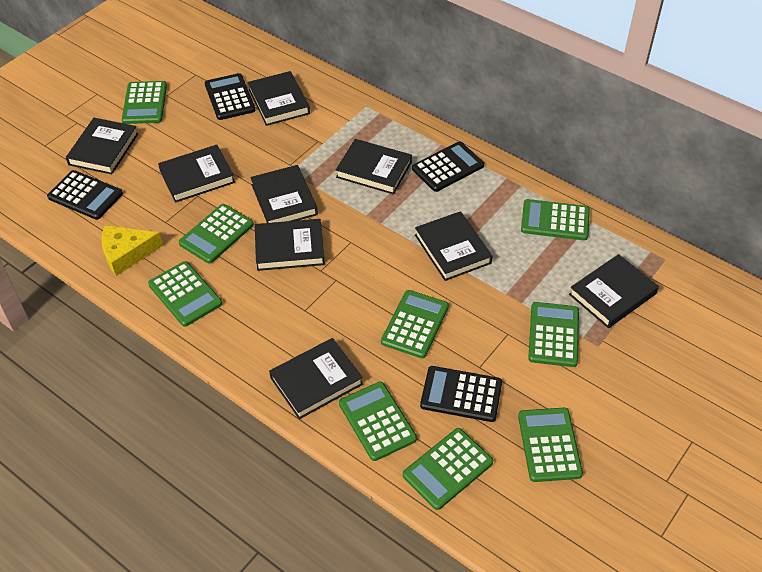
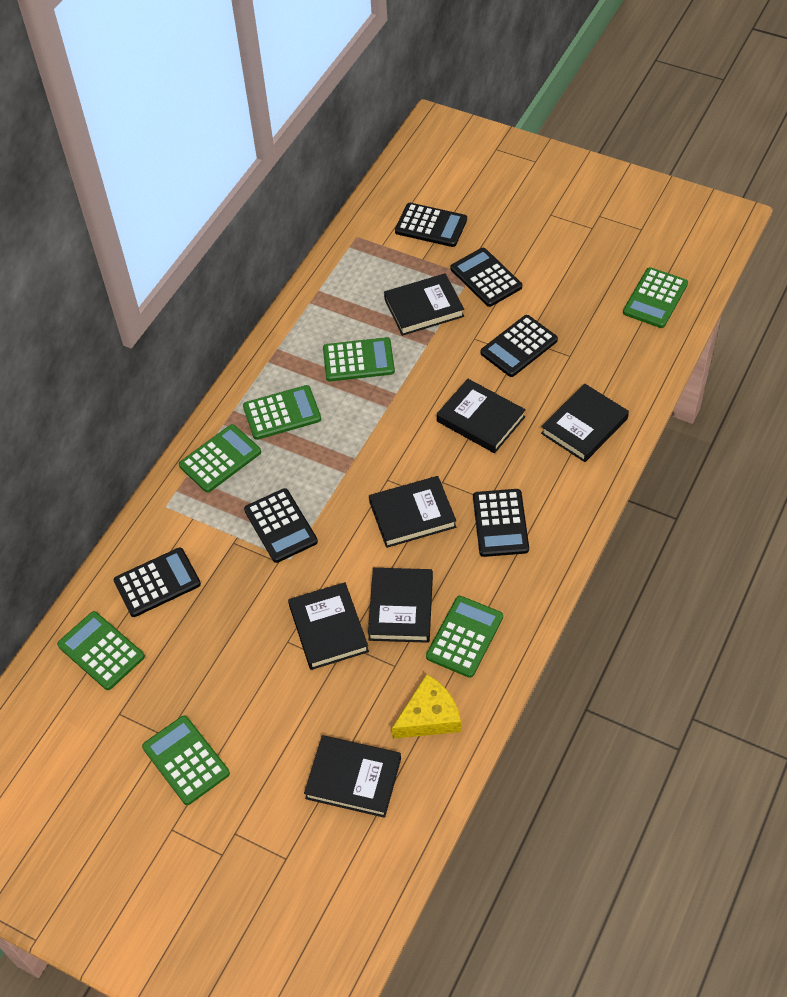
black book: [66,118,138,174] [158,145,235,203] [248,71,310,126] [250,165,318,223] [255,219,325,271] [269,338,363,419] [336,139,412,195] [415,211,492,281] [569,254,659,328] = 9 -> [288,582,369,670] [304,735,401,818] [368,568,433,643] [369,476,456,548] [384,273,464,336] [437,379,526,453] [541,383,629,462] = 7
black calculator: [47,170,123,220] [205,73,255,120] [412,142,484,192] [420,366,502,422] = 4 -> [114,548,201,617] [244,488,318,563] [395,203,467,247] [451,248,522,307] [473,489,529,557] [481,315,558,377] = 6
green calculator: [122,81,167,124] [148,261,222,327] [179,204,254,264] [339,382,417,461] [381,290,449,358] [403,428,493,510] [518,408,583,482] [521,199,590,240] [528,302,579,367] = 9 -> [57,611,145,690] [142,715,230,805] [179,424,261,493] [243,385,321,440] [323,337,395,381] [426,596,503,678] [623,267,688,328] = 7

